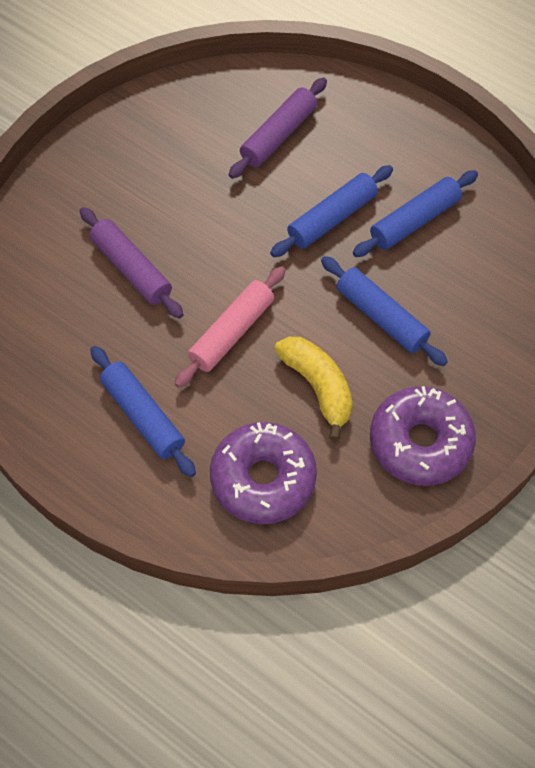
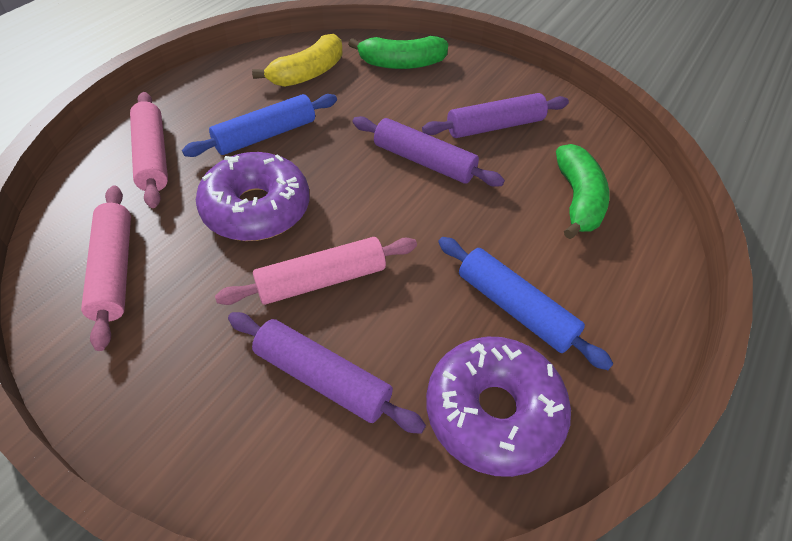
blue rolling pin: [90,346,196,477] [270,165,393,257] [321,256,448,366] [353,170,478,257] = 4 -> [182,94,337,157] [438,237,614,370] = 2
green banana: none = 0 -> [348,36,448,69] [556,144,609,239] = 2
pink rolling pin: [175,266,286,388] = 1 -> [81,185,131,351] [130,92,168,208] [215,237,417,305] = 3
purple rolling pin: [80,207,184,318] [229,78,327,179] = 2 -> [228,312,426,434] [352,116,505,187] [422,93,569,138] = 3

